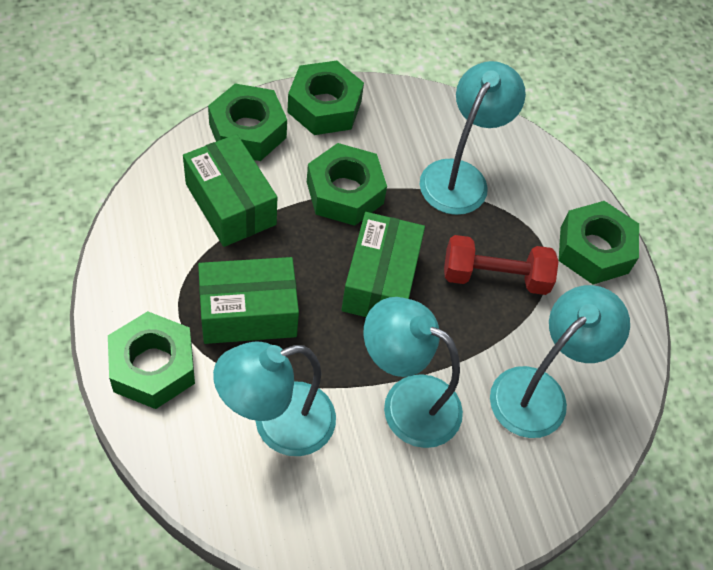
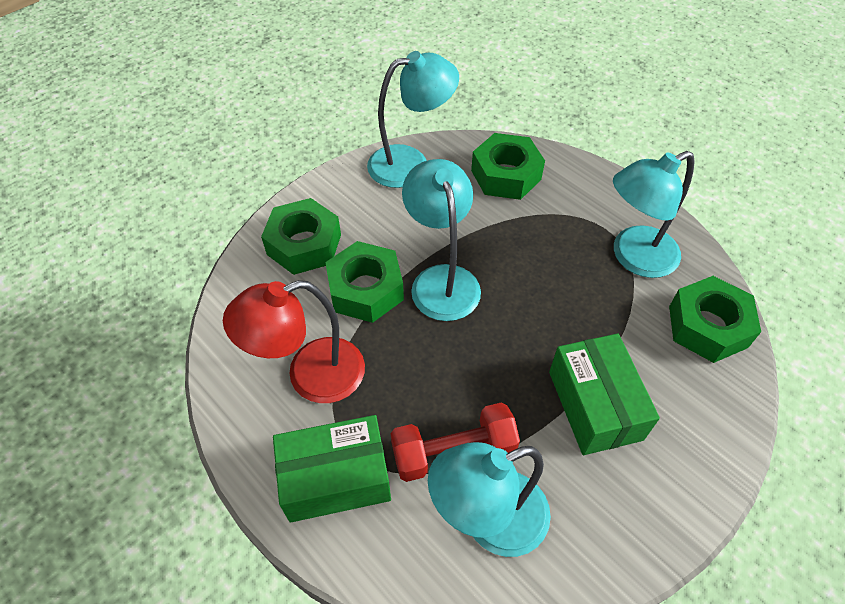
green box: [183,134,277,247] [198,257,299,344] [341,212,425,317] = 3 -> [273,415,391,522] [549,333,660,455] = 2
green nut: [108,311,195,409] [208,83,287,161] [287,61,364,135] [307,143,387,226] [559,201,639,284] = 5 -> [261,198,341,275] [325,241,404,323] [471,133,545,200] [669,276,761,363] = 4
red lamp: none = 0 -> [223,280,365,403] = 1

